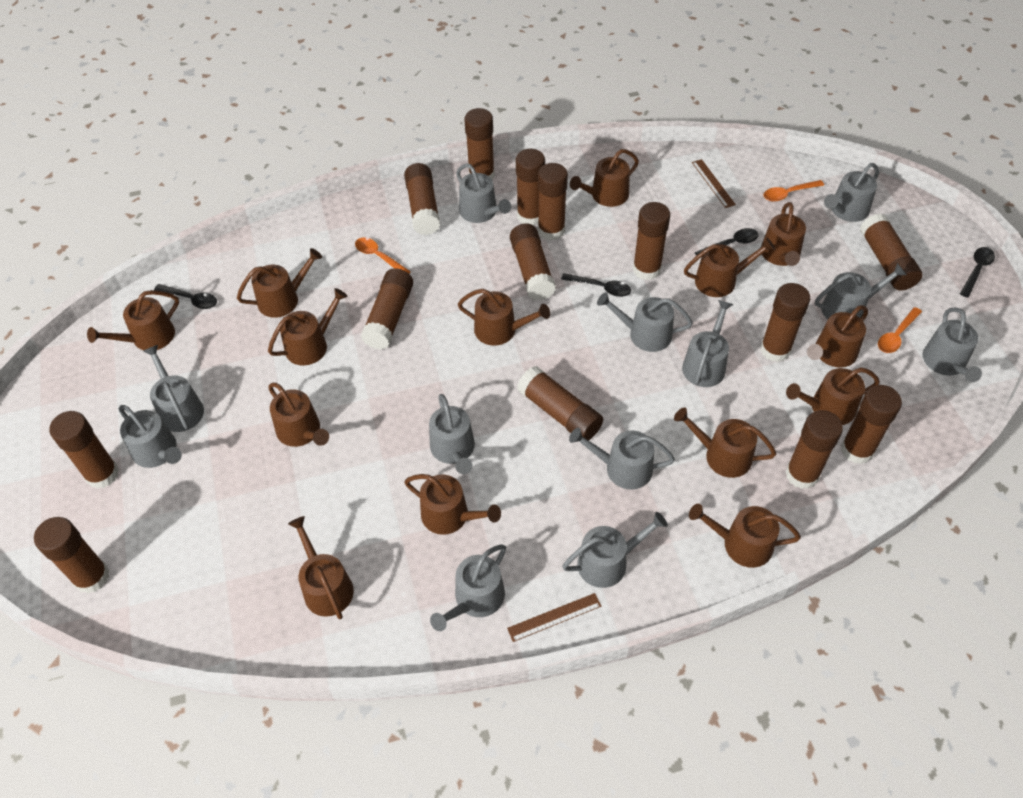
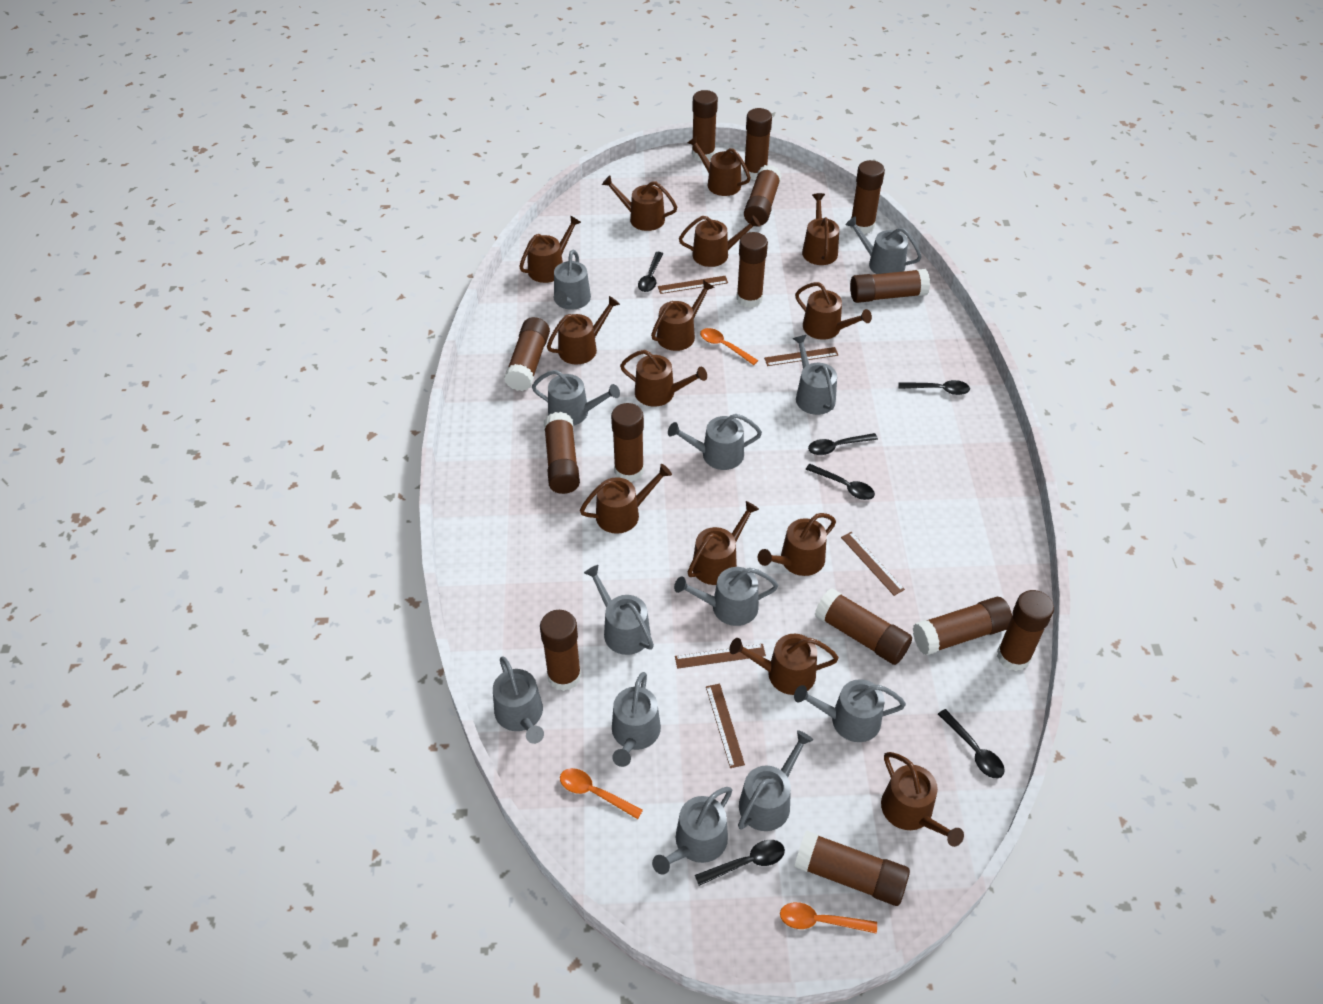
black spoon: [154,284,217,309] [561,273,631,297] [695,228,759,256] [960,247,995,297] = 4 -> [638,252,663,292] [695,840,785,886] [805,464,875,500] [808,433,878,455] [899,380,970,395] [938,709,1005,778] = 6
brown ruler: [507,593,601,642] [692,159,736,208] = 2 -> [658,276,728,294] [675,644,766,669] [706,684,745,768] [764,347,838,366] [841,532,905,596] = 5

